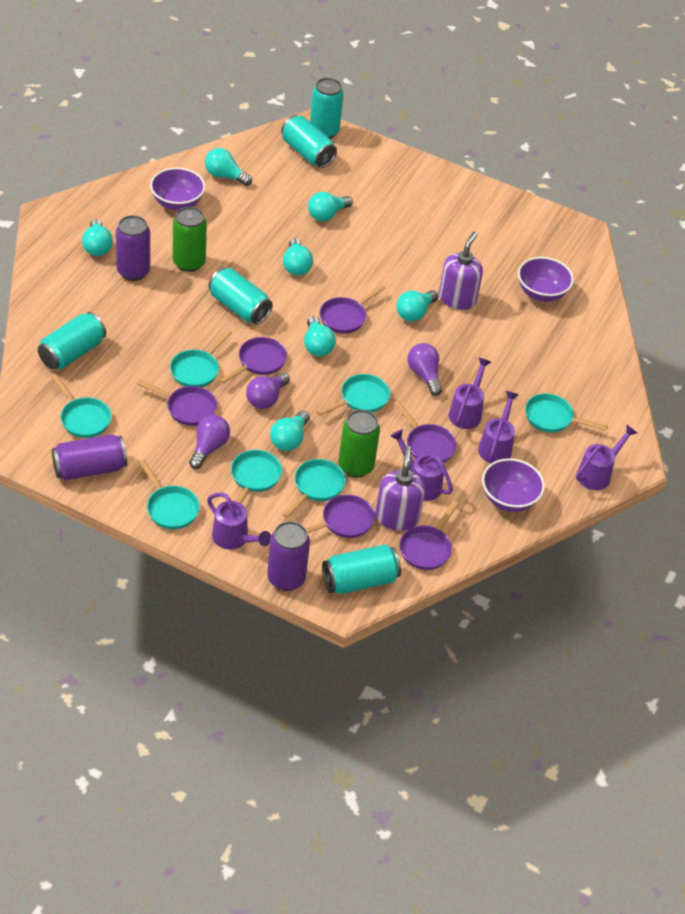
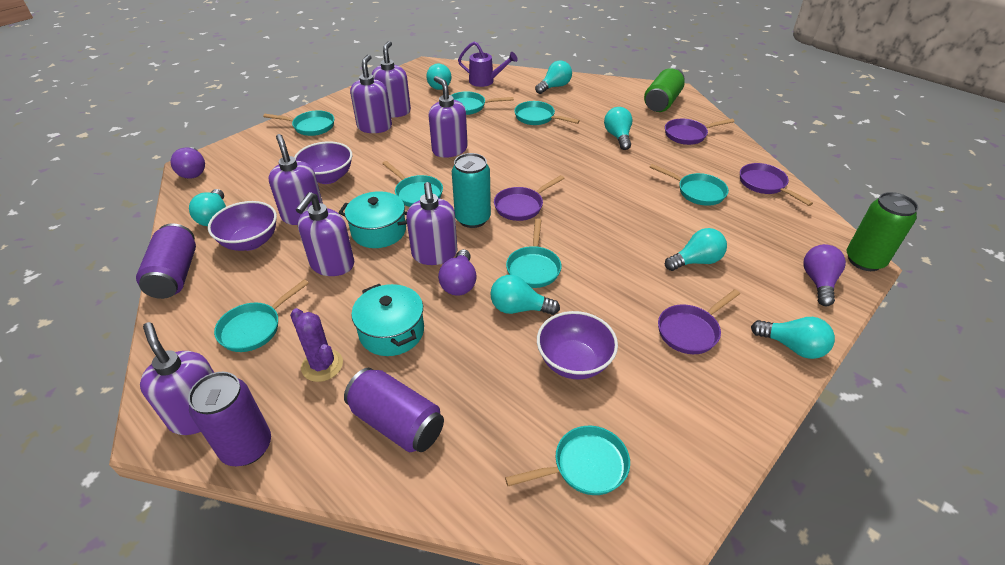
purple cactus: none = 0 -> [290,308,343,382] = 1
purple pan: [136,380,217,426] [219,337,287,384] [305,495,375,538] [320,285,385,333] [394,401,457,463] [399,501,459,570] = 6 -> [494,175,564,221] [658,289,740,354] [665,119,735,145] [740,163,813,206] = 4
purple soap dispenser: [375,446,425,531] [439,232,483,310] = 2 -> [140,322,214,435] [269,134,323,225] [296,192,354,276] [350,55,392,133] [372,41,411,117] [406,182,457,265] [429,76,468,158] = 7
purple watering can: [207,493,271,549] [390,429,453,501] [449,358,491,429] [478,391,519,463] [576,425,637,490] = 5 -> [458,42,518,87] = 1
turquoise can: [38,312,106,370] [209,268,273,325] [281,116,337,168] [310,78,343,139] [322,545,401,594] = 5 -> [452,153,491,228] = 1
turquoise pan: [52,374,112,438] [139,460,200,530] [170,330,232,387] [231,450,282,504] [283,459,346,518] [316,374,390,416] [525,393,608,433] = 7 -> [214,279,309,352] [263,110,334,136] [382,161,443,207] [451,91,514,115] [505,426,630,495] [506,218,562,288] [514,101,580,125] [649,164,729,206] = 8
turquoise pot: none = 0 -> [338,191,407,248] [351,284,424,356] = 2

